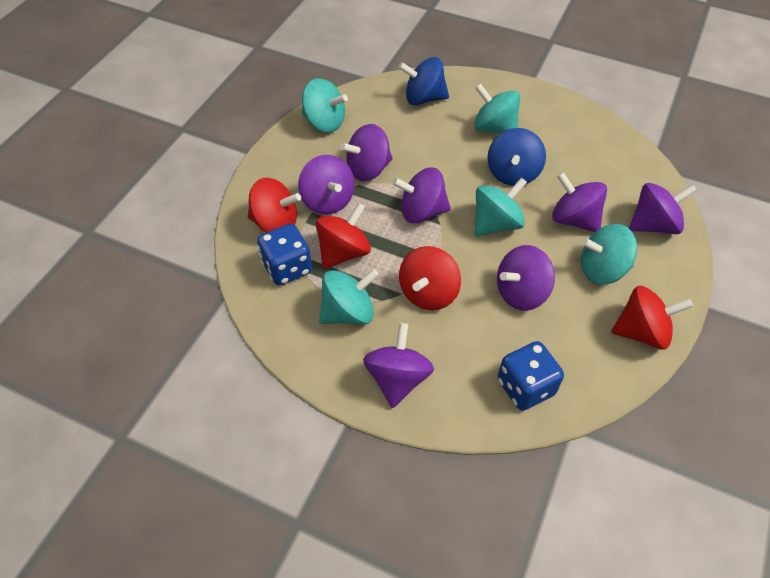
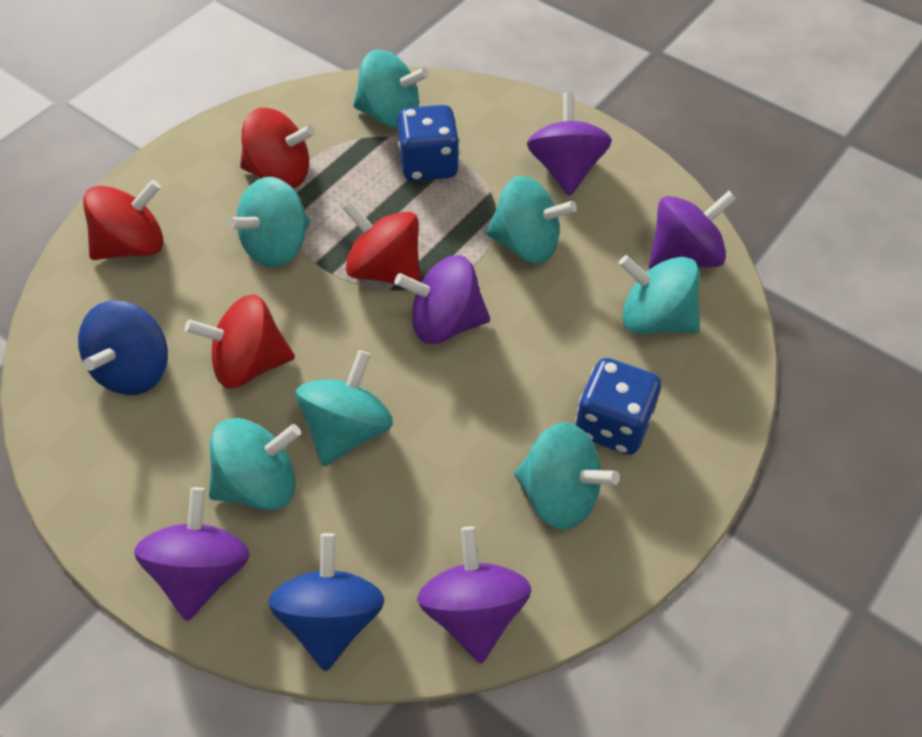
purple spinning top: [298,155,355,215] [340,124,393,181] [363,323,434,408] [392,167,451,223] [497,245,555,311] [552,172,607,232] [629,183,697,234] = 7 -> [134,487,250,621] [395,255,490,344] [417,526,531,663] [527,92,612,196] [649,191,737,269] = 5
turquoise spinning top: [302,78,348,133] [319,269,379,325] [474,83,520,134] [474,177,527,236] [581,224,637,284] = 5 -> [209,418,301,510] [227,177,310,267] [296,350,393,466] [353,49,429,128] [486,176,577,264] [514,422,620,530] [619,255,700,334] = 7

